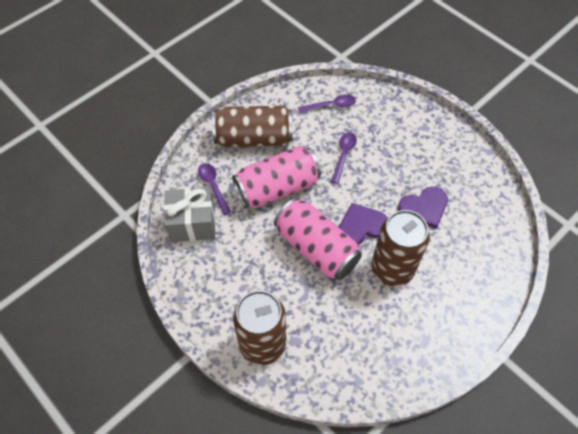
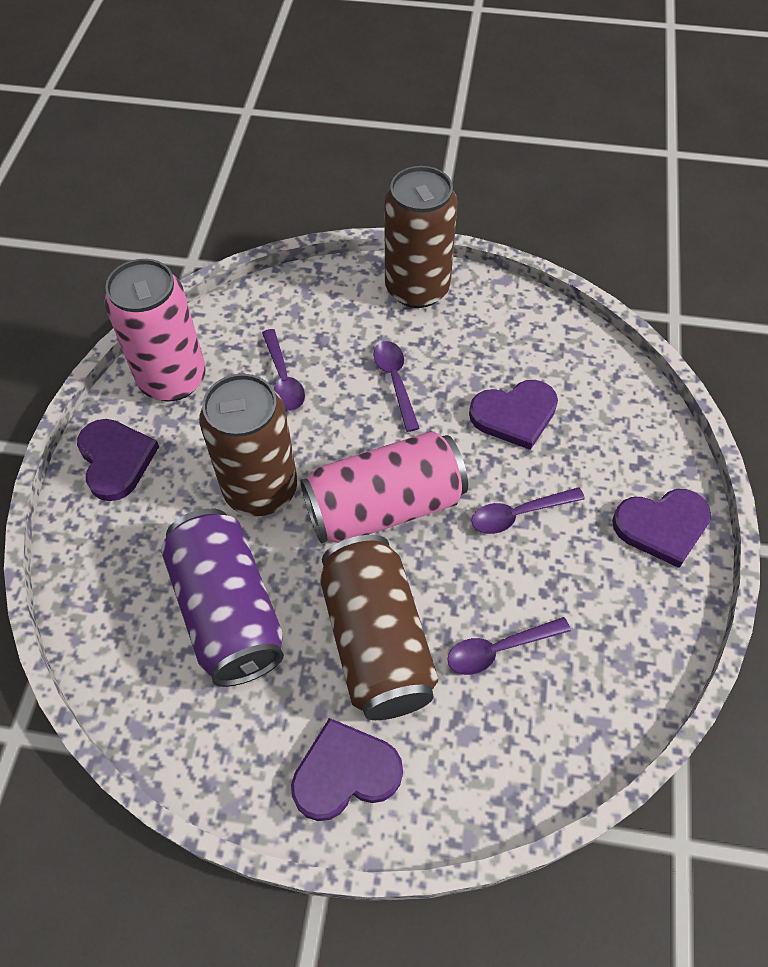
grey gift: [164,187,215,242] = 1 -> none = 0
purple can: none = 0 -> [161,508,284,687] = 1
purple heart: [339,203,388,244] [398,186,448,229] = 2 -> [77,419,159,501] [291,718,403,821] [469,380,558,450] [612,489,711,568] = 4
purple spoon: [198,163,231,215] [298,94,356,113] [331,132,357,184] = 3 -> [262,329,305,410] [374,341,420,432] [447,617,571,675] [471,487,585,534] = 4

